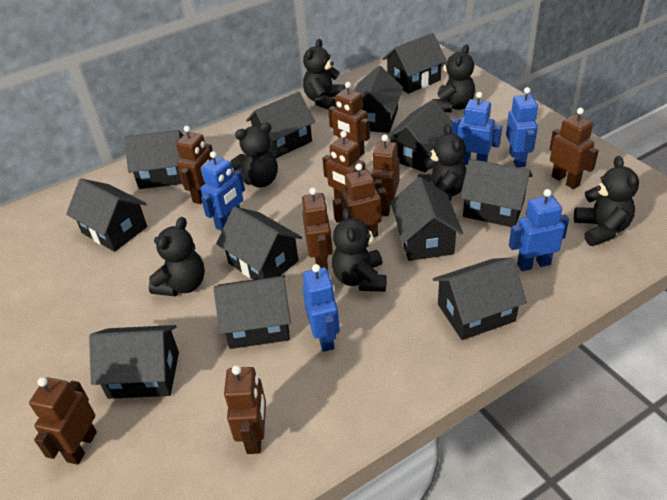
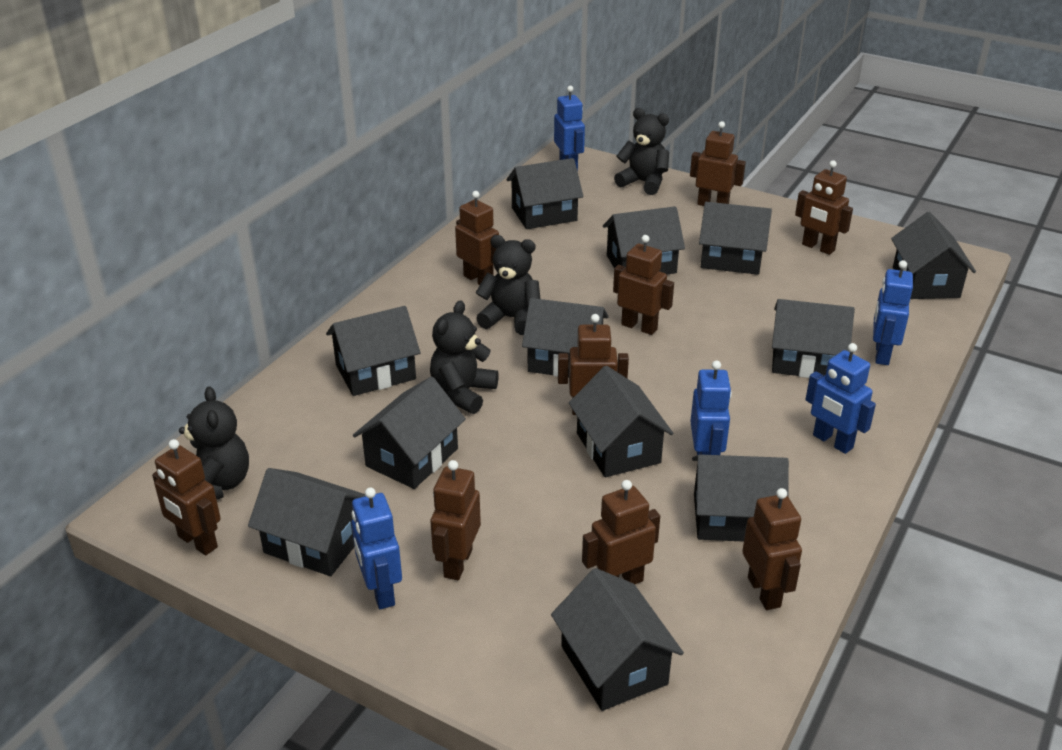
black teddy bear: [149,217,205,296] [230,122,281,187] [303,39,345,109] [332,208,387,292] [418,124,467,201] [432,44,475,113] [574,156,639,246] = 7 -> [179,386,249,499] [430,300,499,414] [476,235,540,335] [614,108,669,195] = 4

